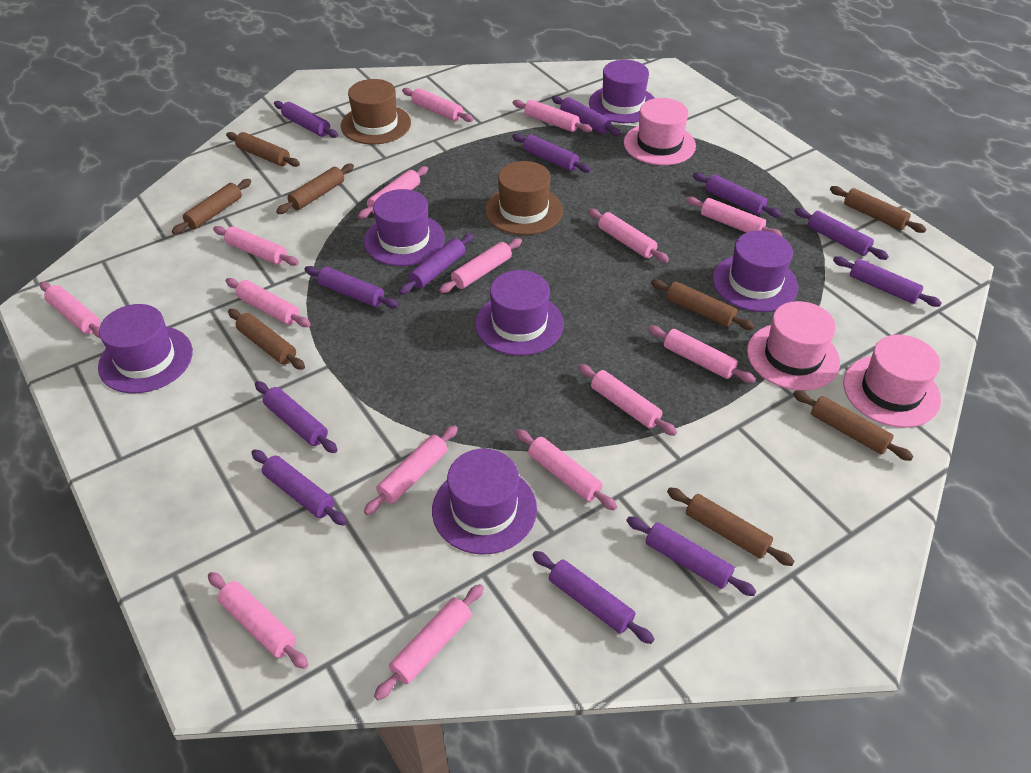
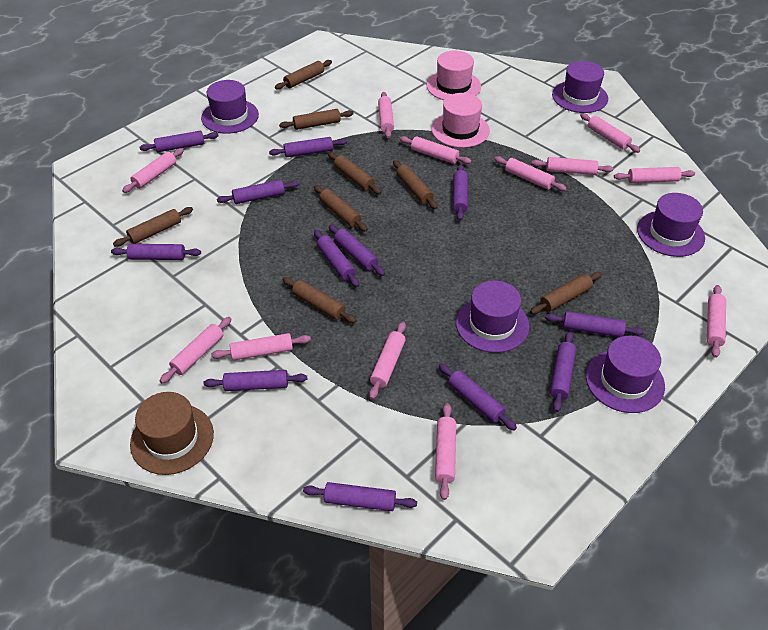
brown hat: [341,79,411,144] [485,161,563,235] = 2 -> [130,392,214,475] = 1
pink hat: [624,98,696,165] [747,301,840,391] [843,335,941,428] = 3 -> [426,51,481,100] [432,93,490,148] = 2
pink rolling pin: [40,282,100,338] [208,572,308,669] [213,226,299,266] [226,278,311,327] [358,166,428,219] [364,425,458,515] [374,584,484,700] [402,88,473,122] [439,238,522,293] [513,100,592,132] [516,429,617,510] [578,364,677,436] [588,209,669,263] [648,326,755,383] [686,197,783,236] = 15 -> [122,148,184,193] [160,317,232,384] [211,333,311,360] [369,322,406,399] [378,92,394,138] [400,136,471,164] [435,403,456,500] [494,156,567,191] [531,157,613,175] [580,113,640,153] [614,167,695,183] [707,285,726,358] = 12
purple hat: [98,304,193,393] [364,189,445,266] [432,449,537,555] [476,270,564,356] [589,60,655,123] [713,231,798,312] = 6 -> [201,80,259,134] [456,280,529,353] [552,61,608,113] [586,336,665,413] [637,193,705,257] = 5

